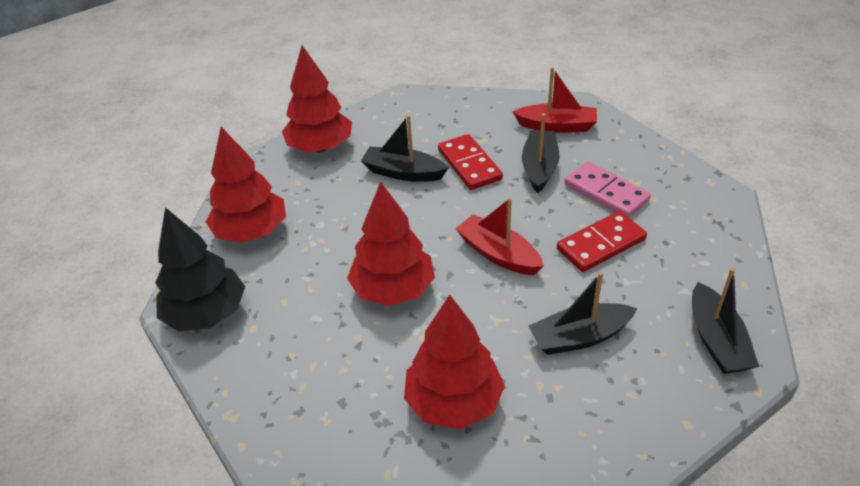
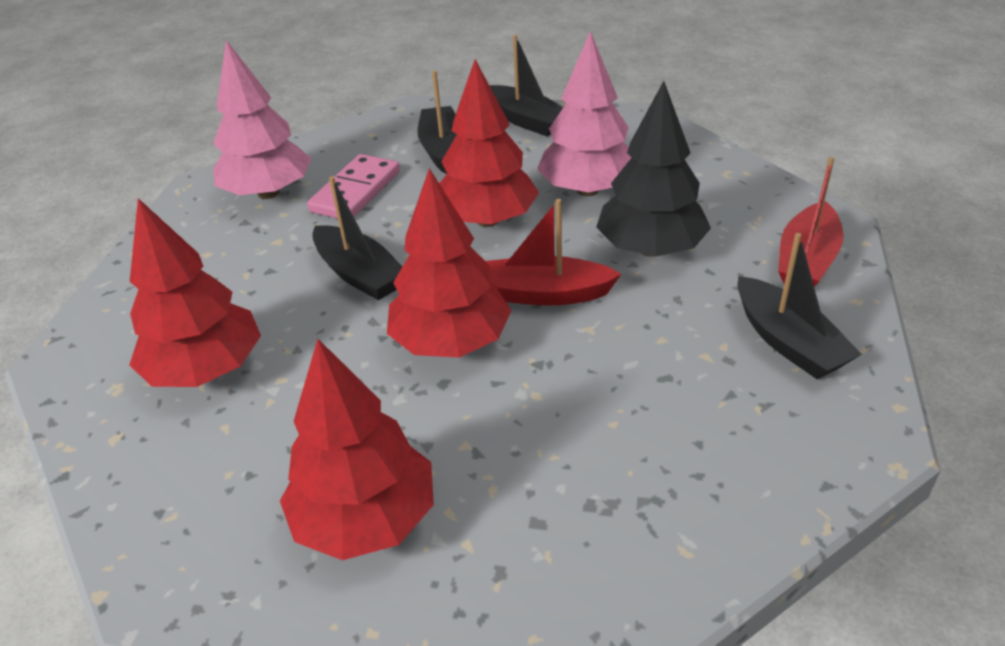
pink tree: none = 0 -> [213,40,312,199] [537,31,632,196] = 2
red domino: [438,134,503,190] [557,211,647,272] = 2 -> none = 0

